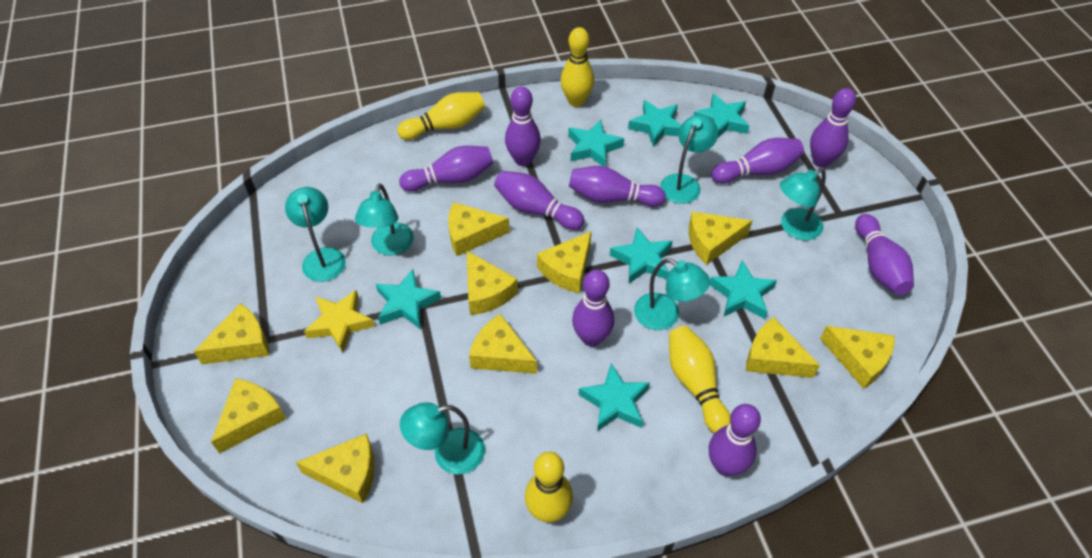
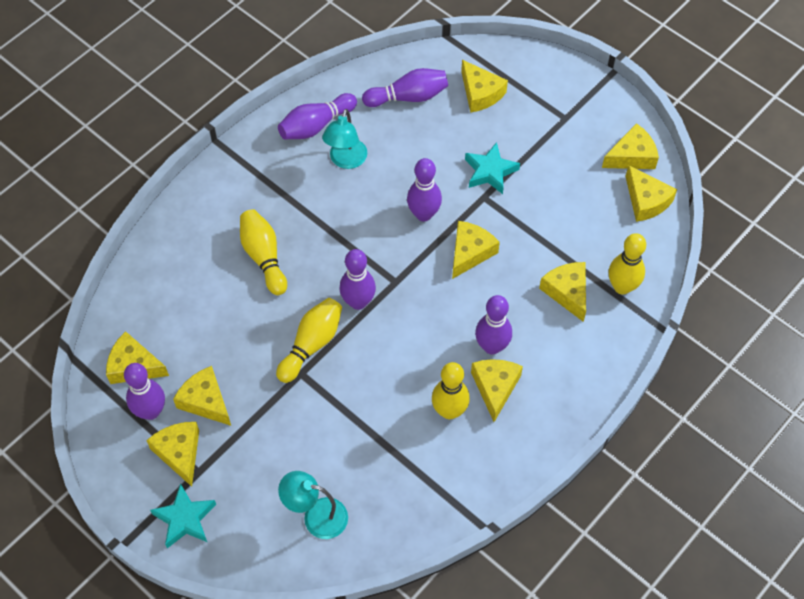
purple bowling pin: [399,146,493,192] [494,171,584,230] [505,87,541,166] [569,166,666,207] [572,270,614,347] [709,404,761,476] [711,138,804,184] [810,88,856,168] [855,214,914,295] = 9 -> [124,363,165,420] [278,93,357,139] [339,249,376,310] [362,68,448,107] [407,158,442,221] [475,295,512,354] = 6
turquoise lamp: [285,187,346,282] [355,183,414,255] [400,402,485,475] [634,258,710,330] [660,115,718,204] [780,168,826,240] = 6 -> [278,471,348,539] [322,109,367,169] = 2
turquoise star: [376,269,441,329] [568,120,624,166] [579,363,650,432] [610,227,673,284] [628,100,681,147] [694,94,750,138] [710,260,777,319] = 7 -> [150,483,216,548] [465,142,520,194] = 2
yellow cheese: [194,303,269,364] [211,378,286,454] [296,433,375,503] [448,202,510,256] [467,251,518,315] [469,314,537,374] [537,231,592,293] [689,212,752,265] [746,317,820,378] [820,326,895,389] = 10 -> [106,331,169,384] [146,422,199,487] [173,366,231,426] [452,221,500,279] [461,60,508,113] [471,359,523,422] [539,262,586,322] [602,123,659,169] [625,165,677,222] = 9
yellow star: [304,290,375,353] = 1 -> none = 0

